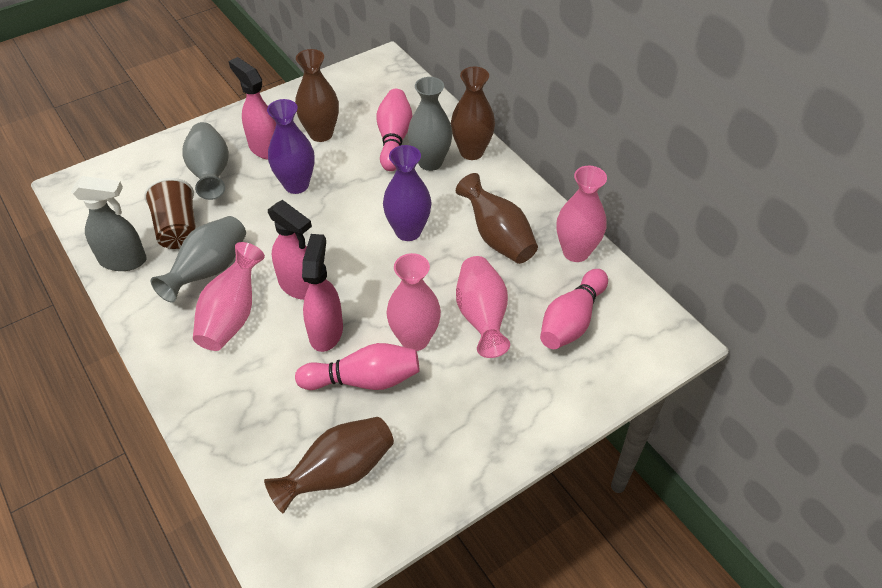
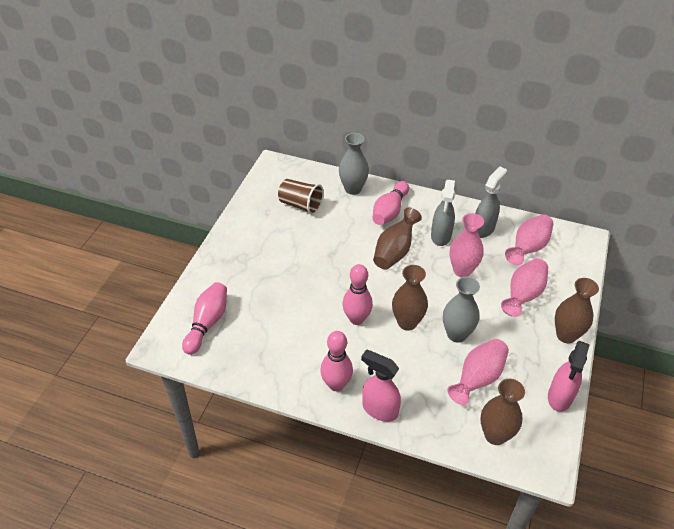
grey spray bottle: [71,176,147,271] = 1 -> [431,180,455,246] [475,167,507,238] = 2
grey vase: [151,216,246,303] [182,122,229,200] [408,77,453,171] = 3 -> [339,133,369,195] [443,277,480,342] = 2
pink bowling pin: [295,343,419,390] [377,89,413,171] [540,269,608,349] = 3 -> [182,282,227,355] [320,331,353,391] [342,264,373,325] [372,181,409,225] = 4
pink spray bottle: [229,57,276,160] [268,200,312,300] [302,234,343,352] = 3 -> [361,349,401,422] [548,341,589,412] = 2
purple vase: [267,99,315,194] [383,145,431,241] = 2 -> none = 0

